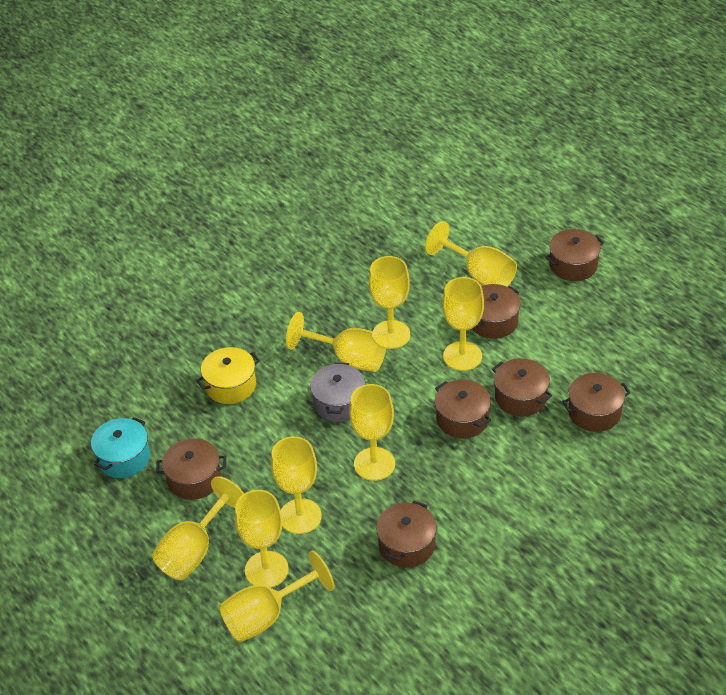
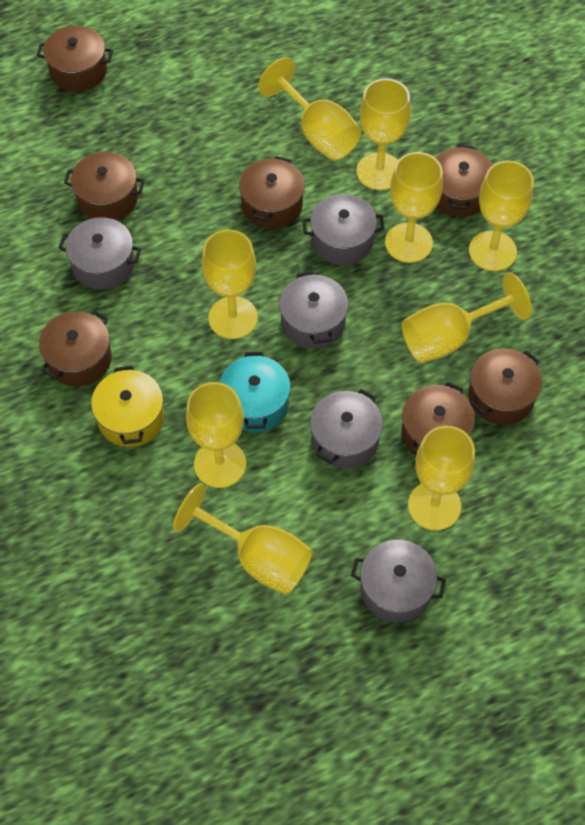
grey pot: [310,362,365,422] = 1 -> [58,217,141,290] [279,271,348,349] [303,194,384,265] [310,389,383,469] [351,540,446,622] = 5

